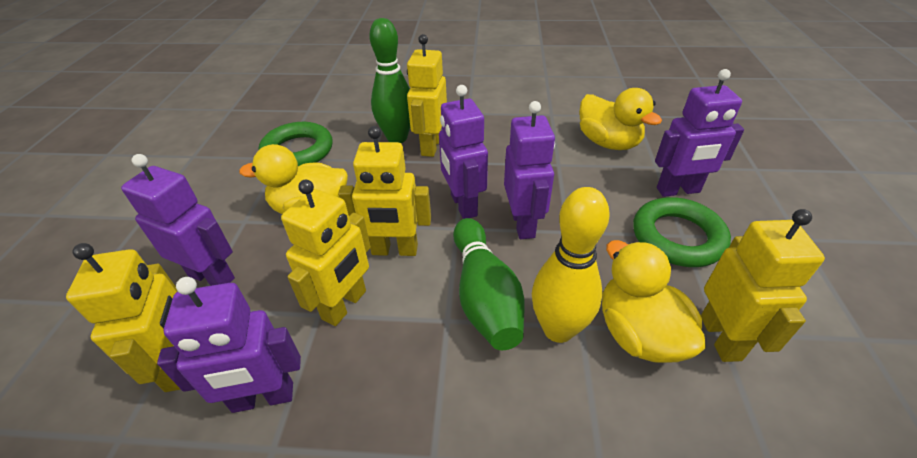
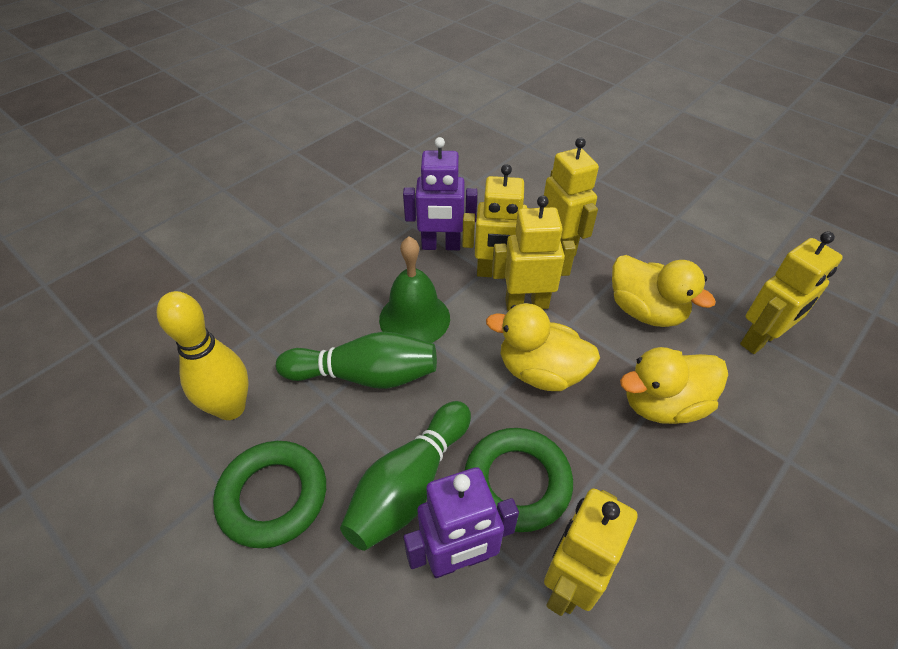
green bell: none = 0 -> [379,237,450,343] = 1
purple robot: [121,154,235,286] [157,277,301,413] [439,85,488,219] [504,101,555,239] [655,69,744,197] = 5 -> [403,137,477,250] [404,467,519,578] = 2

